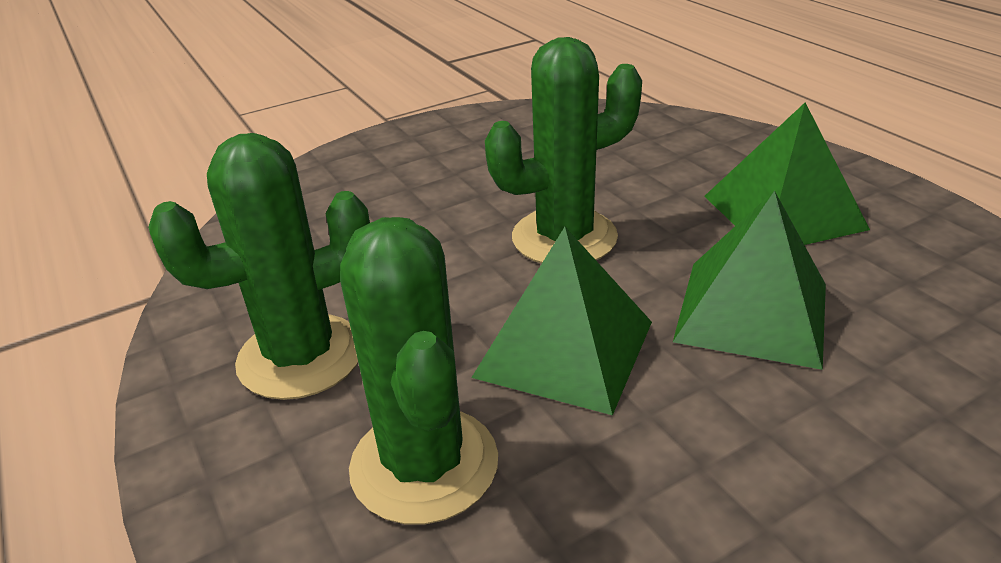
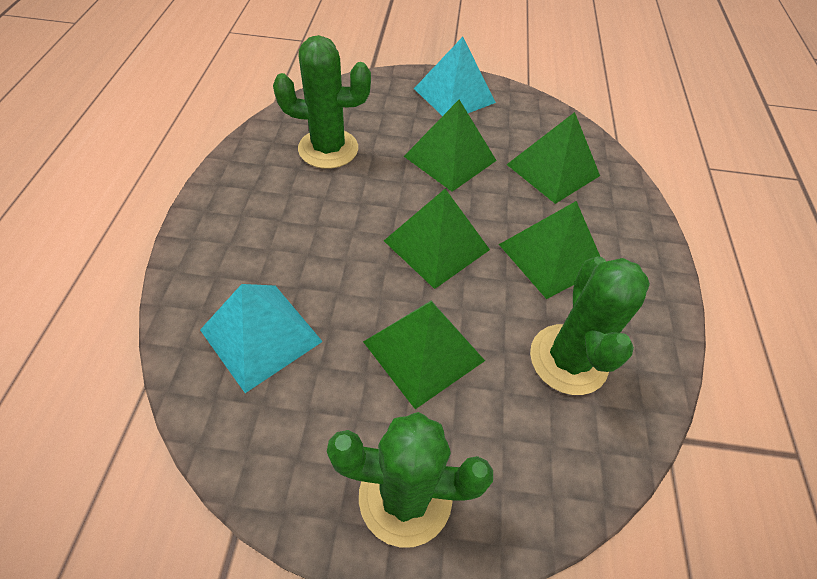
green pyramid: [471,227,652,415] [673,190,826,370] [704,103,870,245] = 3 -> [363,301,485,409] [384,189,490,289] [404,100,497,192] [499,201,600,299] [506,112,600,204] = 5
turquoise pyramid: none = 0 -> [200,284,323,393] [414,37,496,116] = 2

